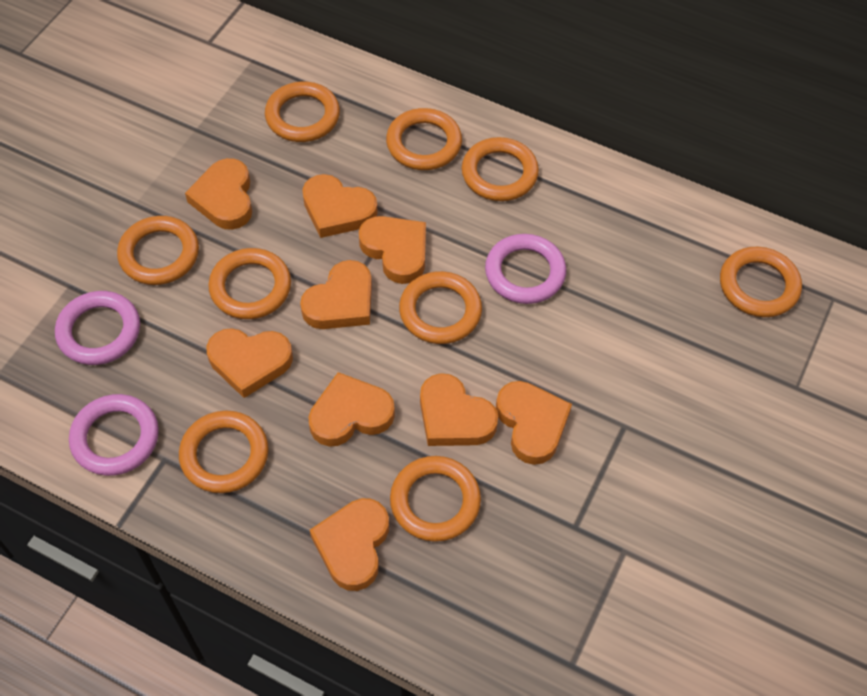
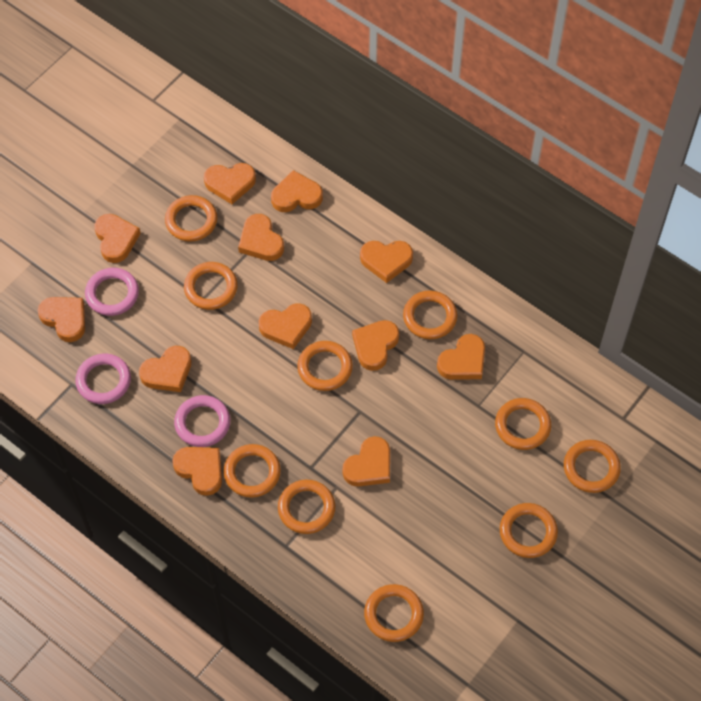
orange heart: [185,158,252,230] [206,328,293,398] [300,260,372,329] [302,174,378,238] [308,372,395,447] [310,498,389,591] [359,216,426,284] [420,373,498,446] [496,381,572,465] = 9 -> [38,297,85,342] [94,214,141,263] [139,346,191,392] [172,447,222,496] [204,163,256,204] [238,214,284,261] [259,303,312,349] [271,170,323,212] [342,436,390,487] [352,320,399,371] [360,241,413,283] [437,334,485,380] = 12
orange ring: [117,216,199,285] [179,410,269,493] [208,248,291,319] [265,81,340,142] [386,108,462,170] [390,456,481,542] [399,271,482,344] [462,137,539,201] [720,247,802,317] = 9 -> [165,195,217,242] [184,262,238,310] [223,444,281,498] [278,480,335,534] [297,341,353,391] [364,584,424,642] [403,290,457,339] [495,398,551,450] [500,503,558,558] [564,440,621,493] = 10

